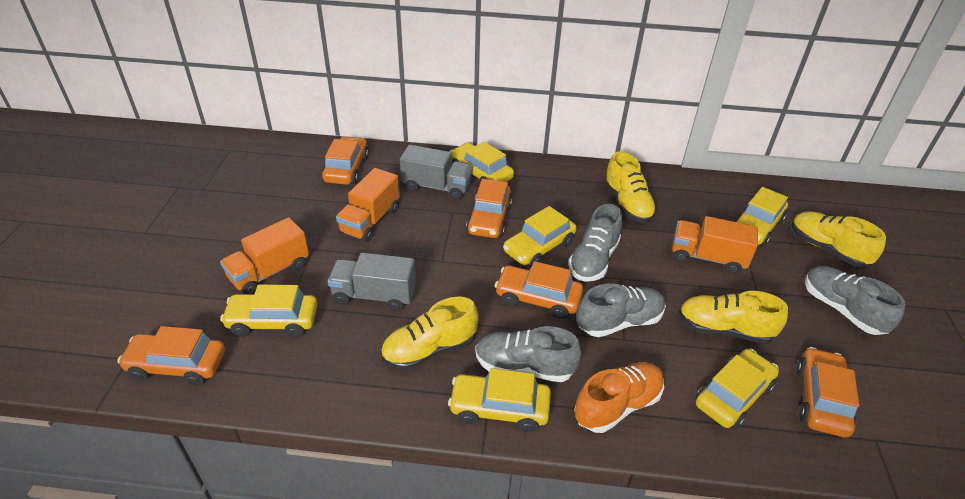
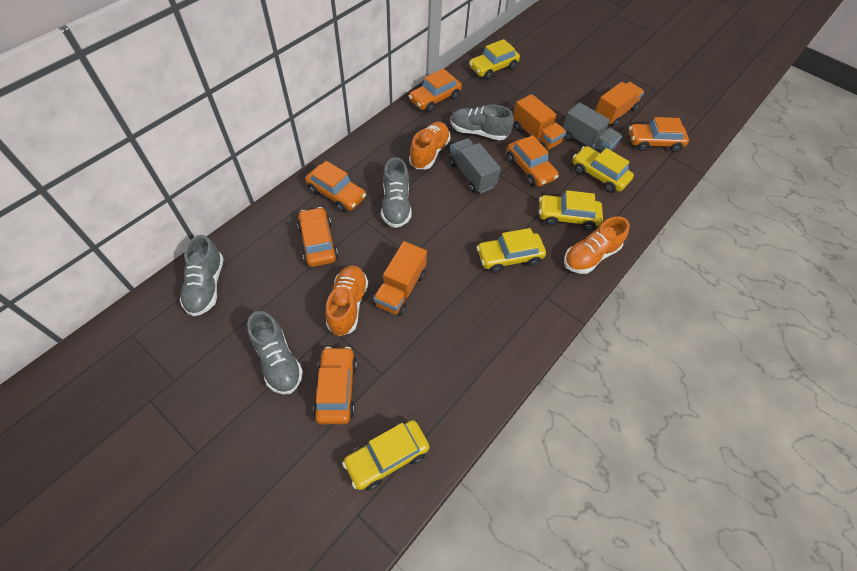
orange car: [118,326,225,386] [322,136,369,185] [466,179,512,238] [495,261,583,319] [796,347,859,438] = 5 -> [297,207,338,267] [305,161,366,212] [313,347,357,424] [409,68,462,112] [507,135,559,187] [629,117,689,152] = 6
orange shoe: [574,362,664,433] = 1 -> [325,265,368,336] [409,122,450,169] [564,217,630,274] = 3
yellow car: [220,284,318,337] [448,368,551,432] [450,142,514,183] [503,206,577,267] [695,349,779,429] [733,187,788,247] = 6 -> [342,420,430,491] [469,39,520,80] [477,228,546,273] [539,190,603,230] [573,146,634,193] = 5
yellow shoe: [381,297,479,370] [604,151,657,223] [678,291,788,344] [792,211,886,267] = 4 -> none = 0

